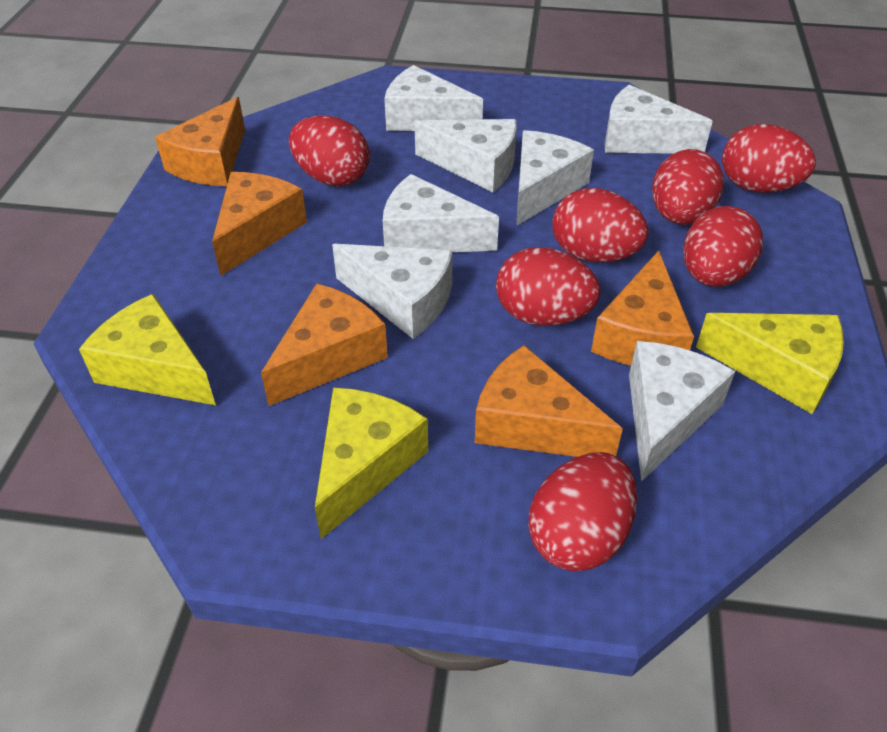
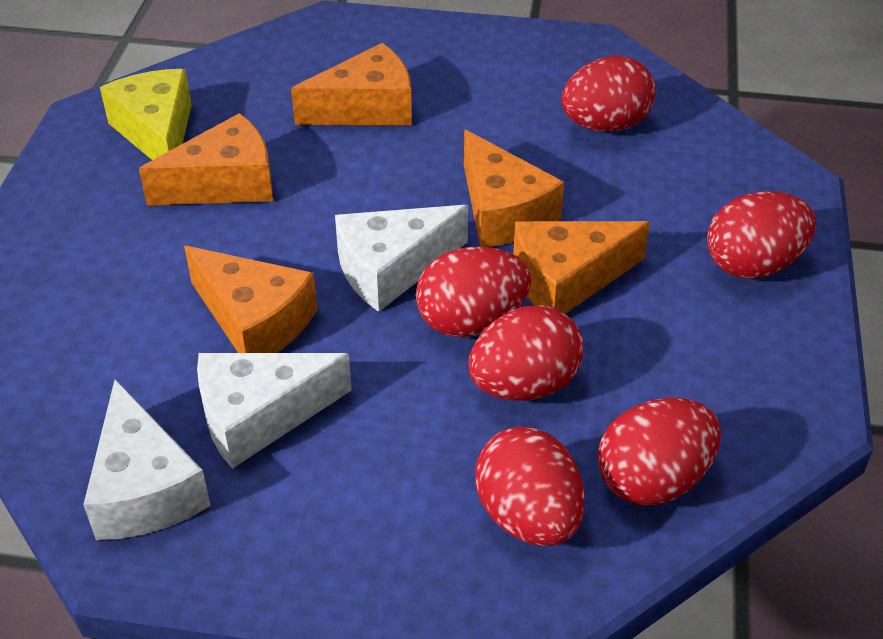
red egg: [289,116,370,187] [496,247,600,326] [528,452,637,571] [552,188,649,263] [652,149,724,225] [683,206,763,287] [722,124,816,193] = 7 -> [416,246,531,337] [468,305,584,401] [475,427,585,546] [562,55,656,132] [598,398,721,505] [707,191,816,279] = 6
white cheese: [332,244,452,339] [383,174,499,252] [384,65,483,131] [414,119,517,193] [516,130,594,226] [605,85,713,154] [629,341,735,481] = 7 -> [83,380,211,540] [197,353,352,469] [335,205,468,312] = 3
yellow cheese: [79,294,216,405] [315,387,428,539] [696,313,844,414] = 3 -> [100,69,192,160] = 1

